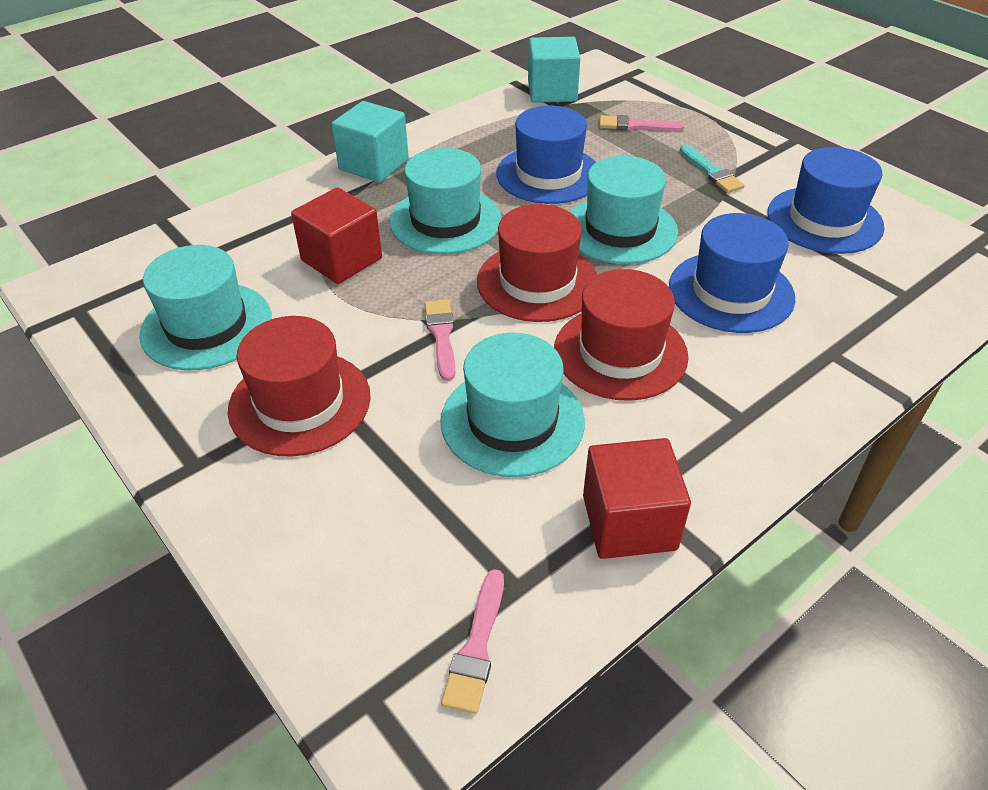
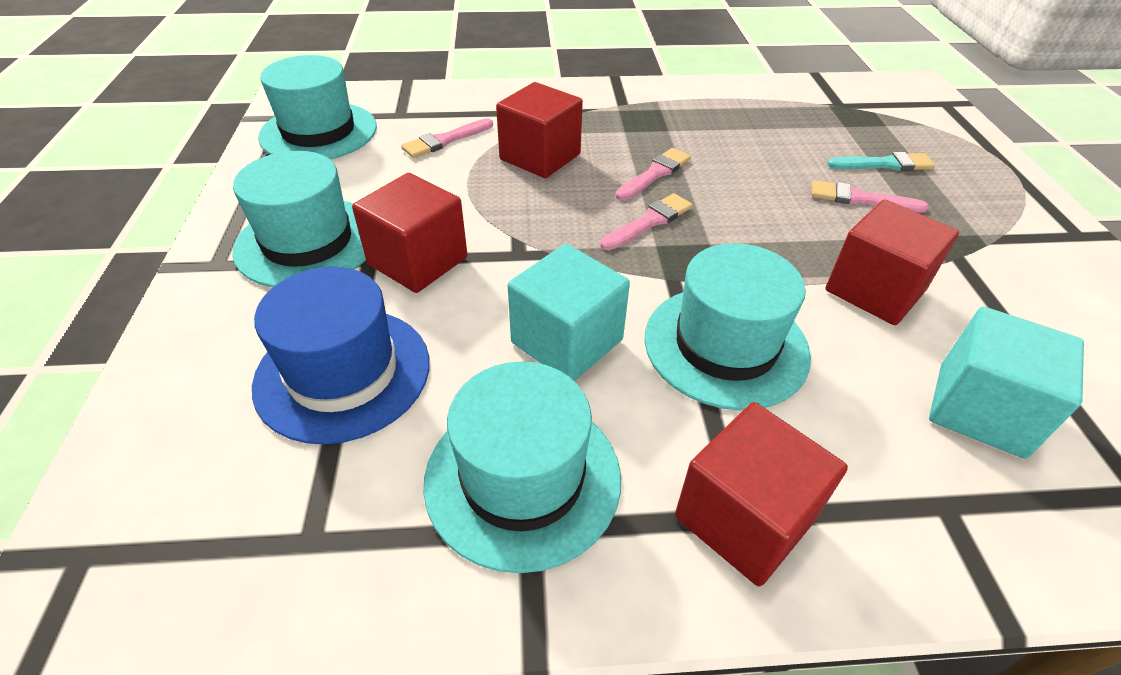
blue hat: [496,106,596,204] [669,213,795,333] [767,147,885,254] = 3 -> [252,267,430,445] = 1
pink brush: [425,300,455,381] [441,569,504,714] [599,115,685,131] = 3 -> [401,118,493,158] [600,193,693,250] [616,148,691,200] [812,180,929,213] = 4
red cube: [291,187,382,284] [583,438,691,559] = 2 -> [352,173,468,293] [496,82,583,178] [675,402,848,587] [826,200,959,325] = 4
red hat: [228,316,371,457] [477,204,597,322] [554,269,688,401] = 3 -> none = 0

